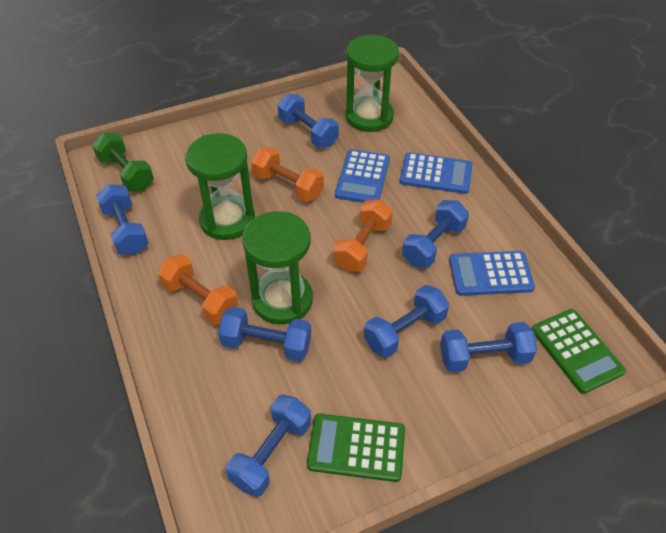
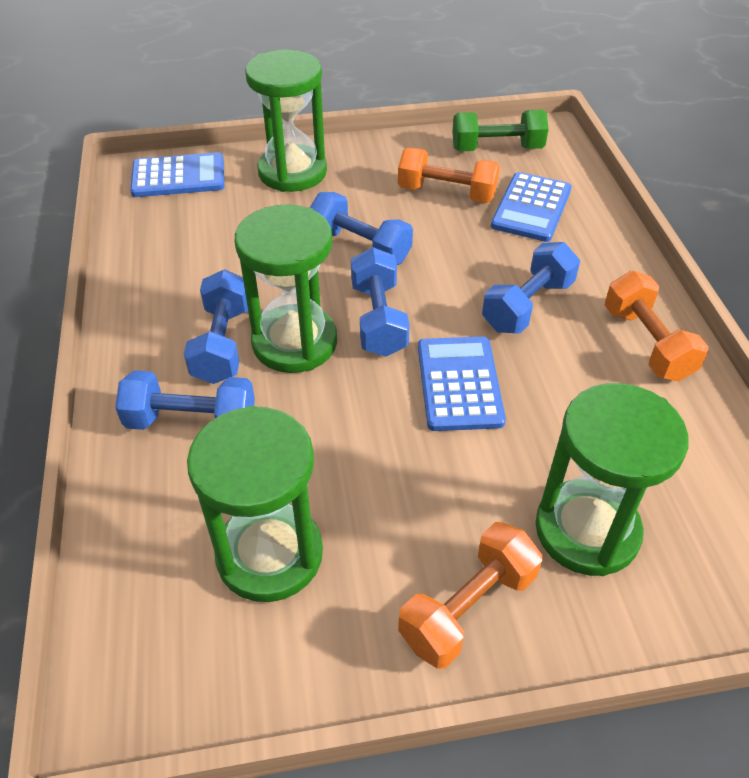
blue dumbbell: [96,184,149,255] [218,306,311,362] [226,395,311,497] [277,94,339,148] [364,285,449,358] [402,200,469,268] [440,322,537,372] = 7 -> [115,370,255,430] [184,270,248,384] [310,192,413,265] [351,247,410,357] [482,242,580,334] = 5
green calculator: [307,414,405,482] [532,309,626,394] = 2 -> none = 0
green hourglass: [185,133,255,240] [242,211,313,324] [345,35,399,132] = 3 -> [187,406,323,602] [234,204,337,373] [245,49,327,192] [535,383,688,576] = 4

